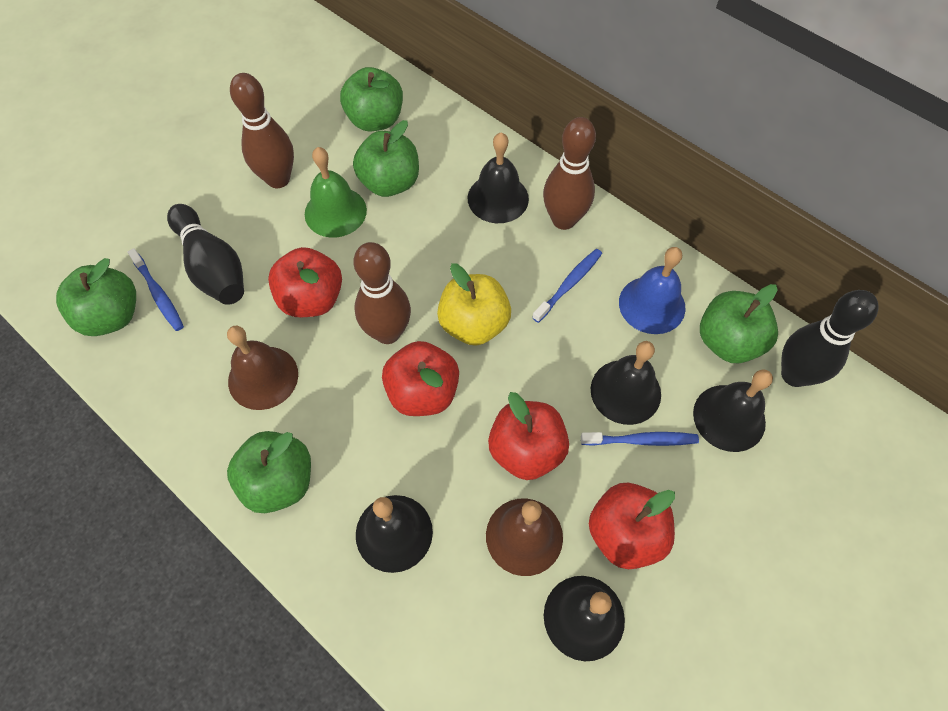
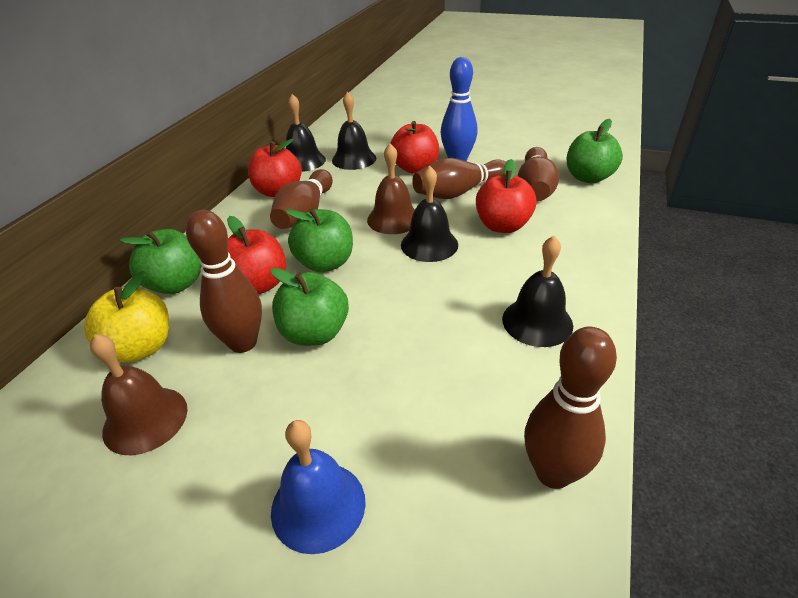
black bell: [356,495,433,573] [468,132,529,223] [544,576,625,661] [591,341,661,425] [693,369,773,452] = 5 -> [286,94,326,172] [332,92,376,170] [401,166,458,262] [502,236,573,347] = 4
black bowling pin: [167,204,244,305] [781,290,878,387] = 2 -> none = 0
blue bowling pin: none = 0 -> [441,57,477,161] = 1
blue toothbrush: [128,248,184,331] [532,249,602,323] [581,432,699,446] = 3 -> none = 0
brown bowling pin: [230,73,294,188] [353,242,411,344] [543,117,596,230] = 3 -> [186,210,262,353] [270,169,333,229] [412,158,506,199] [518,147,559,201] [524,327,617,489] = 5
green apple: [56,258,136,336] [227,431,311,513] [340,67,403,131] [353,120,419,197] [700,284,778,363] = 5 -> [120,229,202,294] [270,268,349,346] [285,208,353,272] [567,119,623,183] = 4
green bell: [305,147,367,237] = 1 -> none = 0

